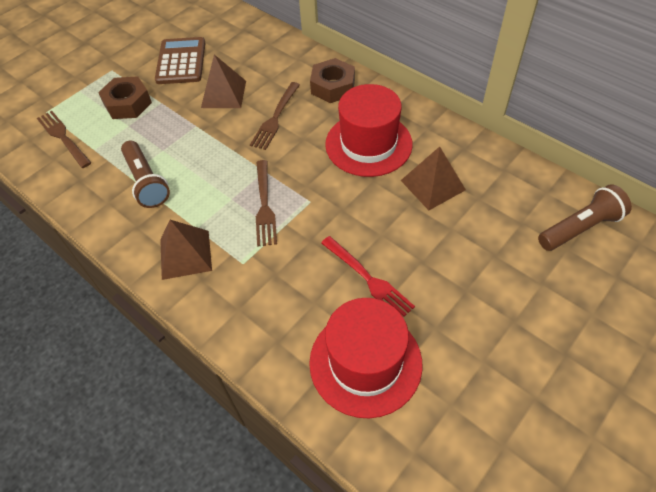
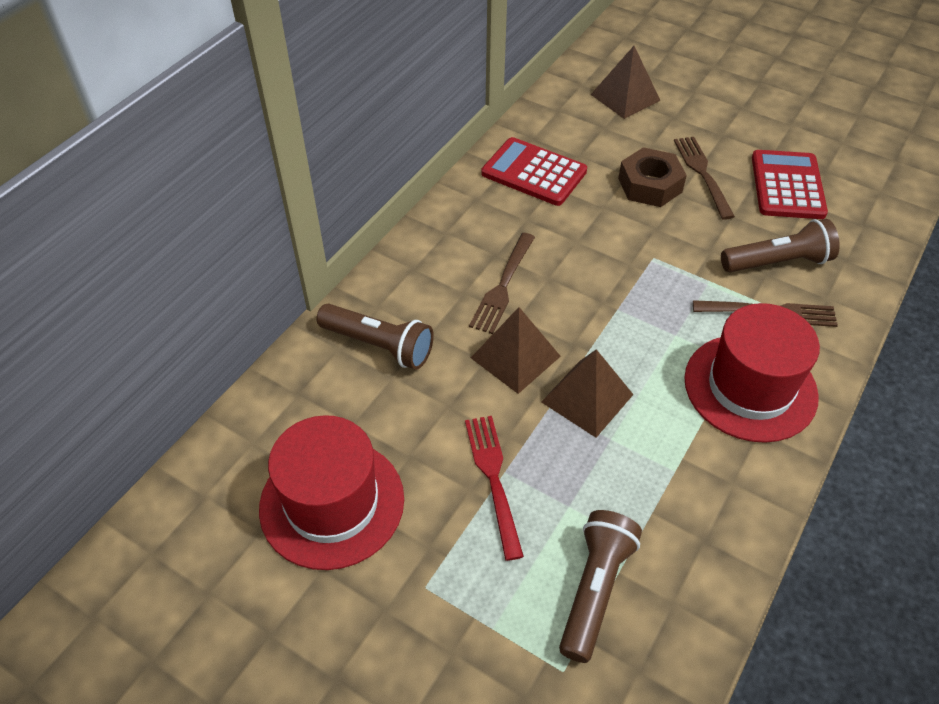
brown calculator: [155,37,205,84] = 1 -> none = 0
brown flashlight: [121,140,170,208] [538,184,632,251] = 2 -> [316,304,434,370] [559,510,642,663] [721,219,840,272] = 3
brown nut: [98,76,152,119] [310,58,355,103] = 2 -> [618,147,687,207] = 1
red calculator: none = 0 -> [481,137,587,206] [752,150,828,219] = 2

